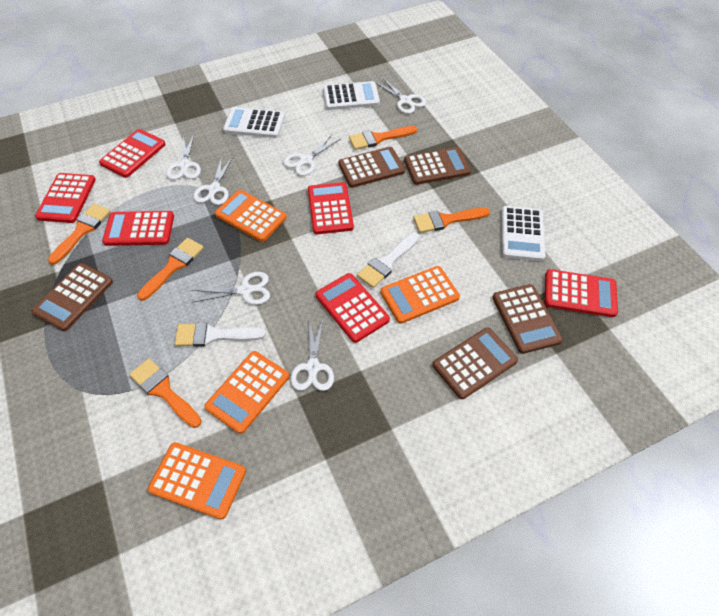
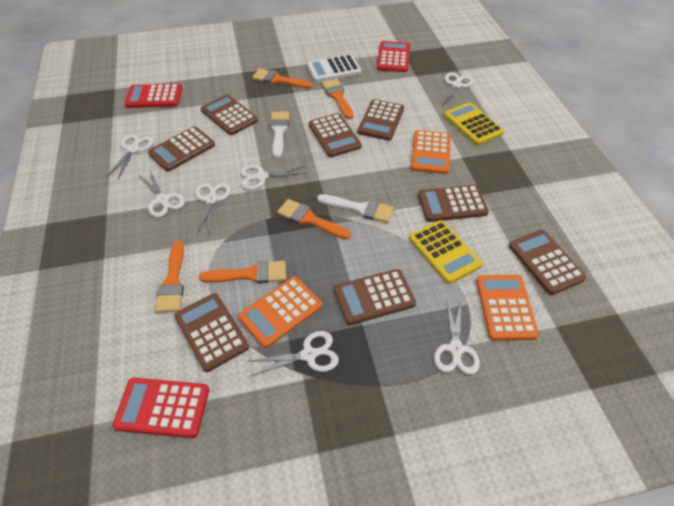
brown calculator: [32,263,113,331] [338,147,405,188] [404,147,471,185] [433,328,518,399] [492,284,563,354] = 5 -> [148,126,215,171] [174,293,249,372] [201,95,258,135] [309,113,362,157] [334,269,416,325] [357,99,404,141] [418,185,489,222] [509,230,586,295] = 8
orange calculator: [148,442,246,520] [204,351,289,434] [215,190,287,242] [380,266,460,324] = 4 -> [238,276,322,348] [411,130,451,174] [476,275,539,341] = 3
red calculator: [35,173,96,223] [99,129,166,178] [102,211,174,246] [308,182,354,234] [316,273,390,343] [545,269,618,317] = 6 -> [112,378,209,438] [124,84,182,108] [377,41,410,72] = 3
white calculator: [223,107,285,138] [323,81,380,110] [501,206,545,261] = 3 -> [307,54,362,82] = 1
white scissors: [166,135,201,180] [191,272,270,305] [193,156,233,205] [283,134,340,176] [290,319,334,391] [375,78,426,114] = 6 -> [106,134,154,180] [138,171,185,218] [195,183,231,235] [240,165,308,190] [250,331,339,376] [434,298,480,375] [443,72,474,106] = 7
yellow calculator: none = 0 -> [409,220,483,284] [444,102,504,145] = 2

